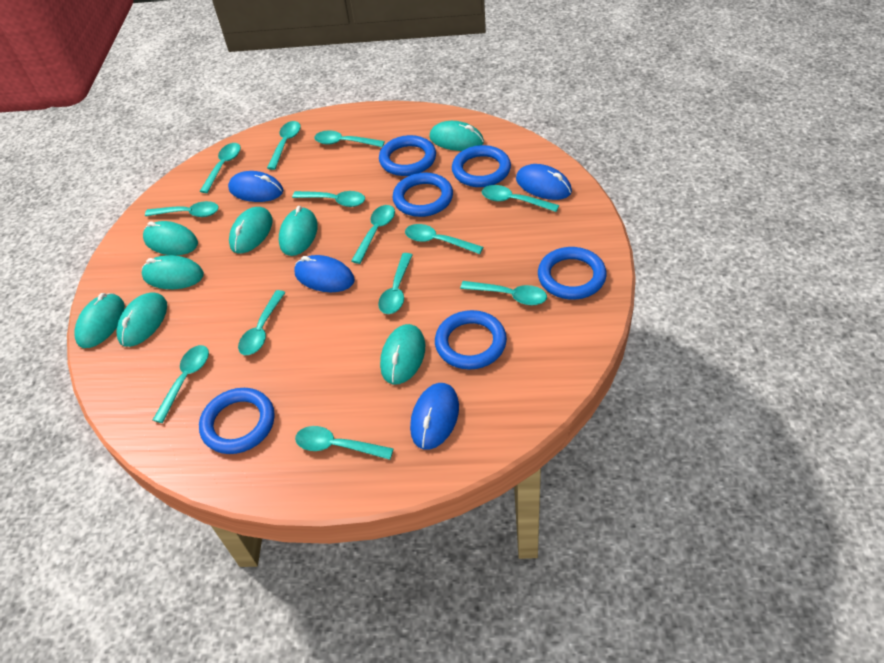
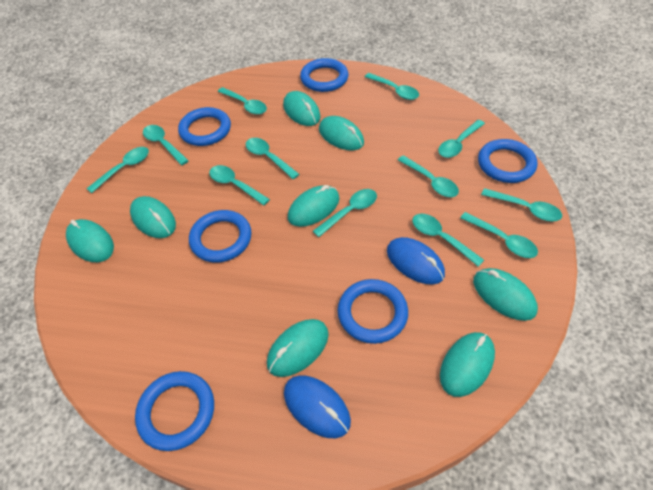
blue mouse: [228,171,283,202] [294,255,355,292] [410,383,459,450] [516,164,572,200] = 4 -> [284,375,351,438] [387,237,445,285] = 2
turquoise spoon: [145,201,219,217] [153,345,209,423] [200,143,241,193] [238,290,286,355] [267,121,301,170] [292,191,365,207] [295,426,394,460] [314,130,385,147] [351,205,395,264] [378,253,412,314] [405,224,483,254] [460,281,547,305] [482,185,559,212] = 13 -> [86,147,149,193] [143,125,189,165] [209,165,270,206] [218,87,267,115] [246,138,299,179] [313,189,377,237] [365,73,419,100] [398,155,459,197] [412,214,484,267] [438,120,485,158] [460,212,538,258] [481,188,562,221] = 12

